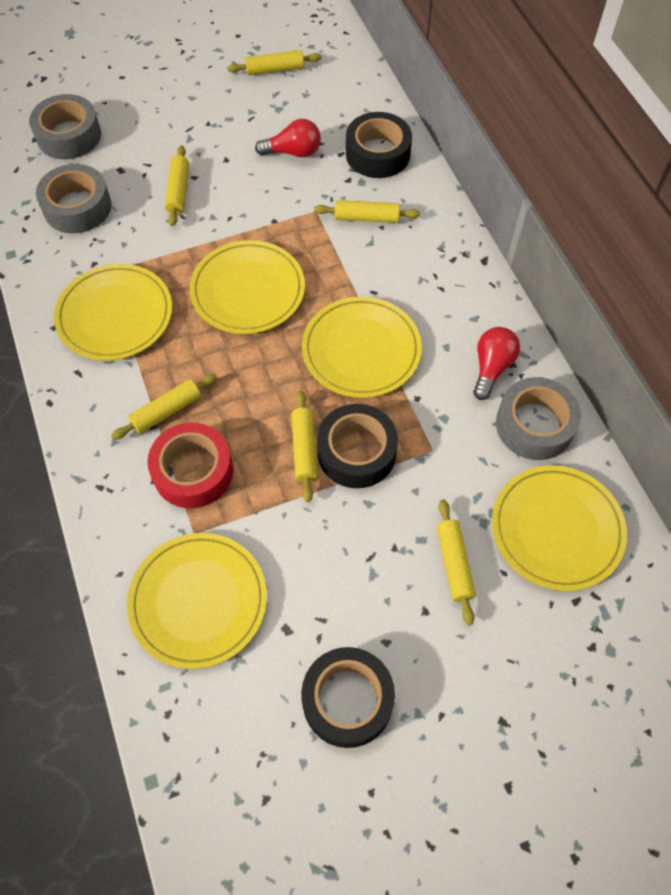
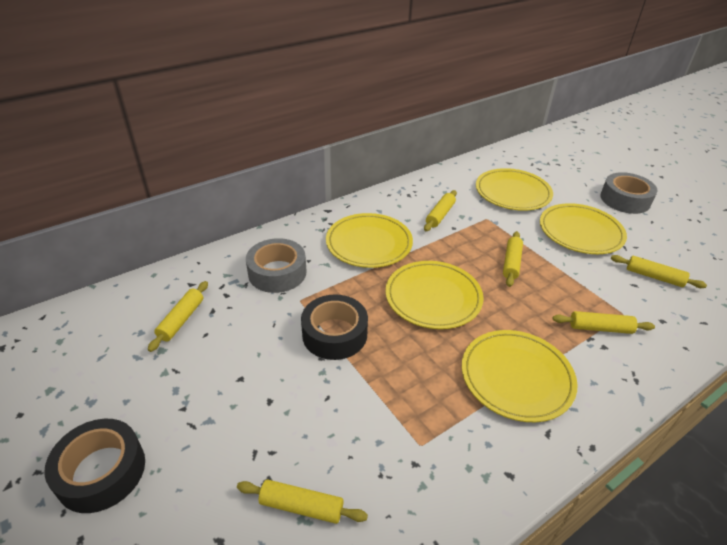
black tape: [301,647,395,748] [317,404,398,488] [346,112,412,178] = 3 -> [44,419,145,513] [301,294,368,360] = 2
grey tape: [29,94,101,159] [36,164,111,233] [496,377,581,460] = 3 -> [246,238,307,293] [600,172,657,214] = 2
red light bulb: [255,119,321,157] [473,327,520,400] = 2 -> none = 0
red tape: [147,423,233,508] = 1 -> none = 0

